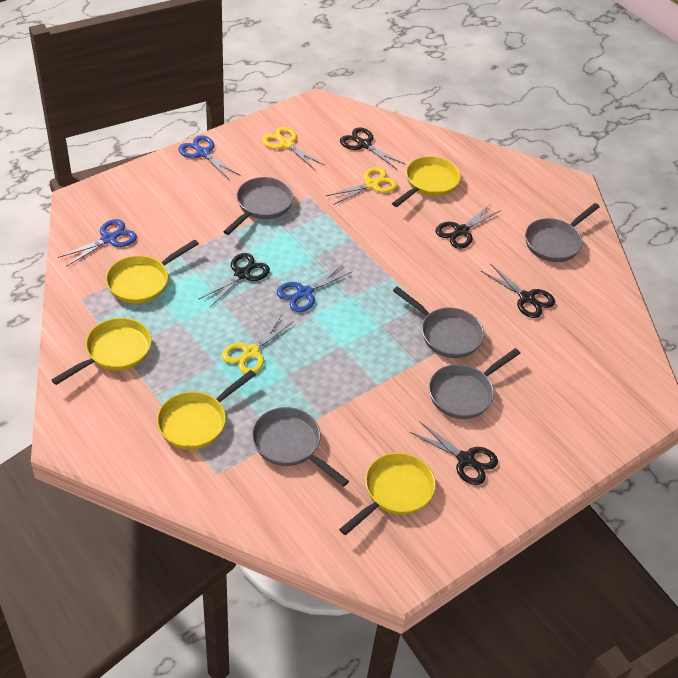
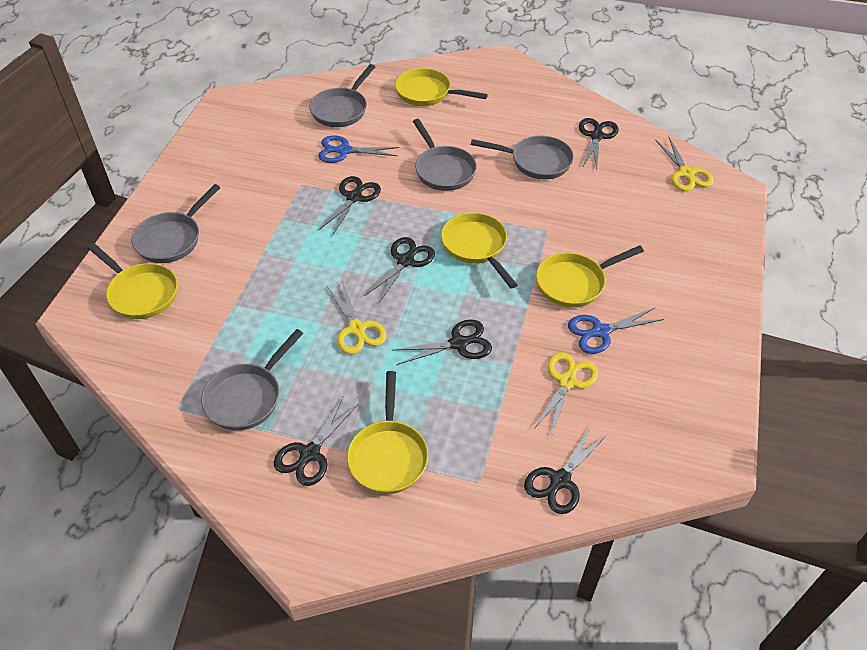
black scissors: [199,253,270,307] [340,127,406,169] [410,421,498,485] [436,205,501,249] [481,263,555,318] = 5 -> [274,397,359,486] [319,176,381,235] [364,237,435,303] [393,319,492,365] [524,426,608,514] [579,118,619,169] = 6
blue scissors: [58,219,137,267] [178,135,240,180] [276,264,352,312] = 3 -> [318,136,399,163] [568,308,664,354] = 2

